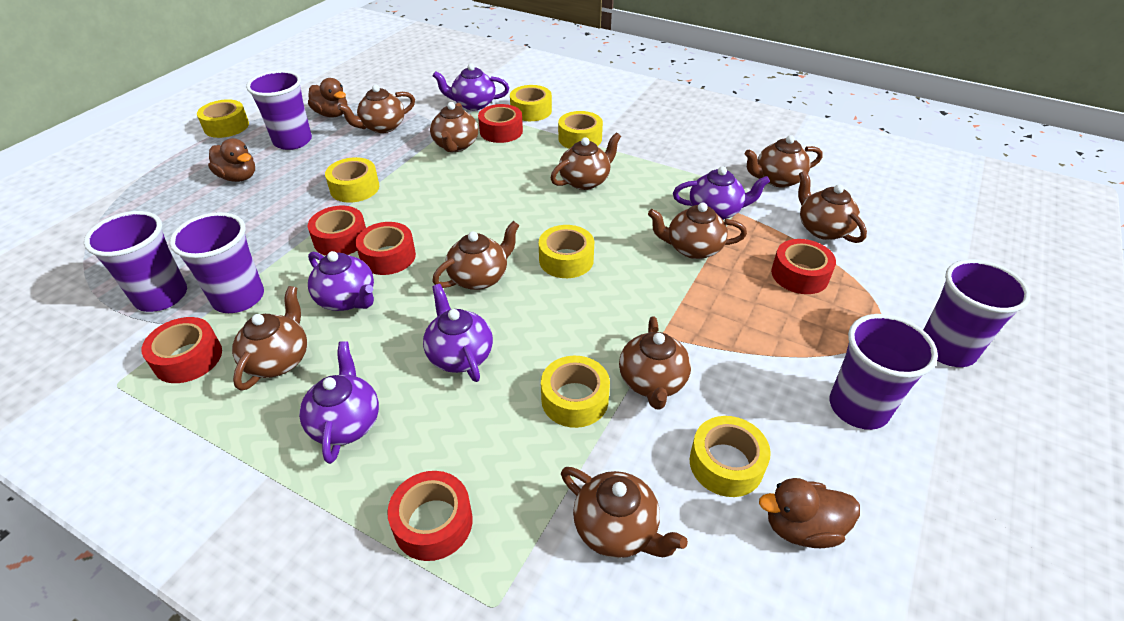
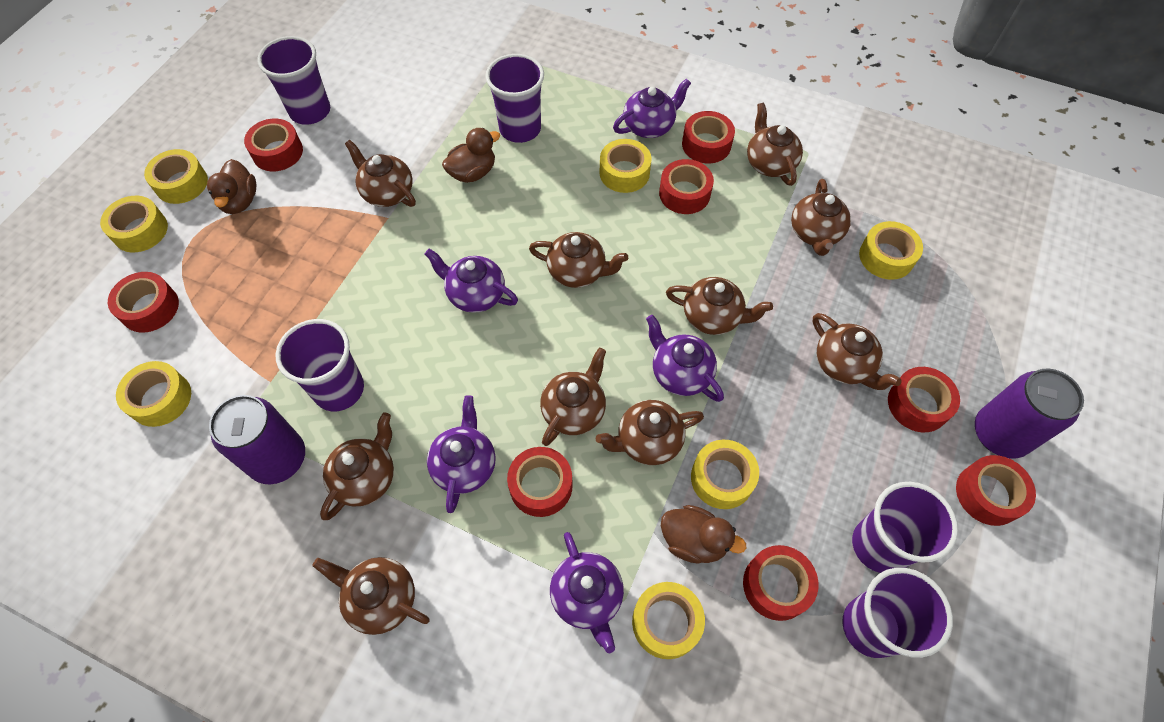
purple can: none = 0 -> [209,395,305,484] [975,369,1084,459] = 2
red tape: [141,317,222,383] [308,206,366,256] [355,222,416,275] [387,471,473,561] [478,104,523,143] [771,239,836,294] = 6 -> [108,272,179,333] [244,119,303,171] [507,447,573,517] [659,159,714,214] [682,111,735,164] [743,545,818,621] [888,367,960,432] [956,455,1036,526] = 8

